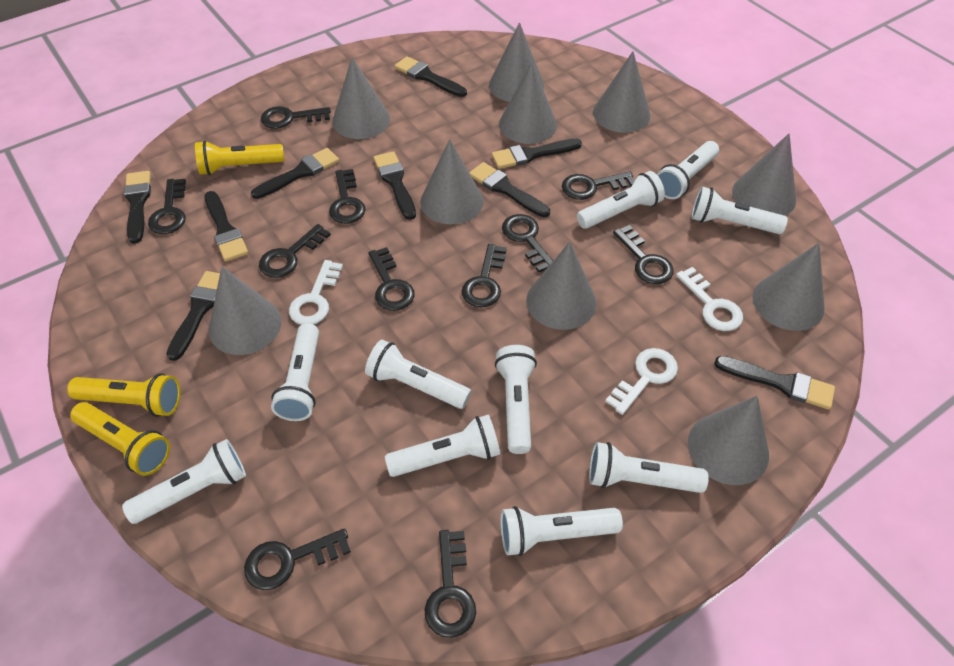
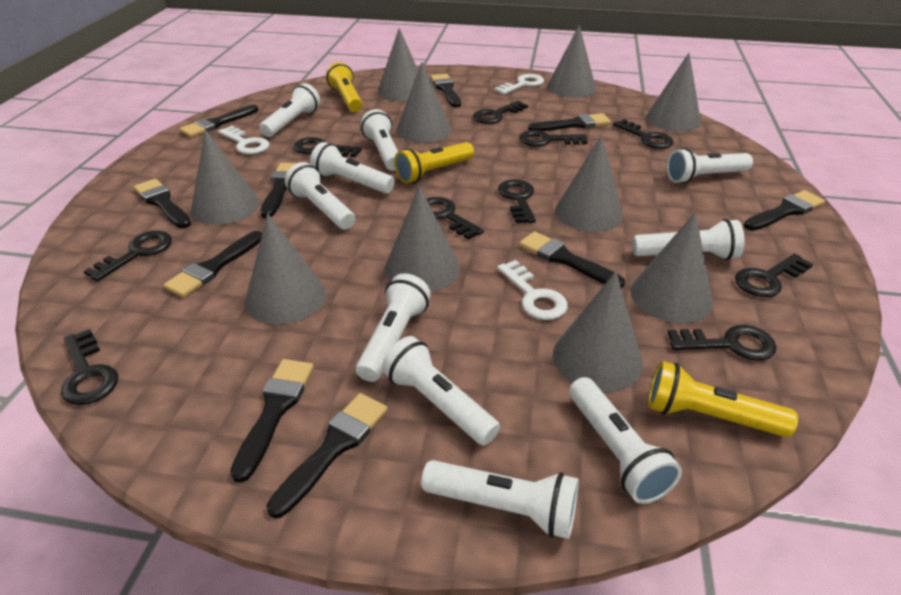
black brush: [124,171,151,244] [166,271,220,361] [205,191,248,261] [251,148,339,199] [373,151,416,220] [395,56,467,97] [469,162,550,217] [491,139,582,169] [714,356,835,410] = 9 -> [134,179,191,228] [163,231,262,297] [179,105,259,137] [230,359,314,483] [260,163,297,218] [266,393,388,518] [431,74,461,108] [519,231,625,288] [528,113,611,131] [744,190,825,231] = 10
black key: [148,179,186,234] [244,528,351,590] [259,224,331,278] [261,106,331,129] [329,169,365,224] [368,247,415,311] [425,530,476,638] [461,244,507,307] [502,214,553,272] [562,171,635,200] [613,225,674,284] = 11 -> [61,329,118,405] [83,231,172,282] [293,137,362,157] [427,197,484,240] [473,101,528,124] [498,180,536,224] [519,130,588,147] [613,119,674,149] [668,325,776,361] [735,254,813,297] = 10

